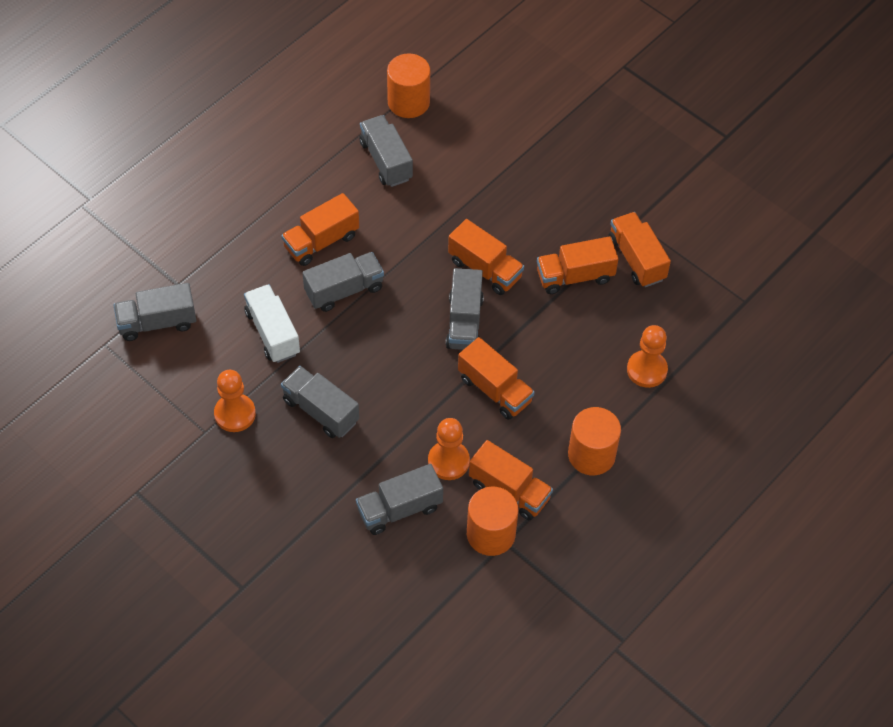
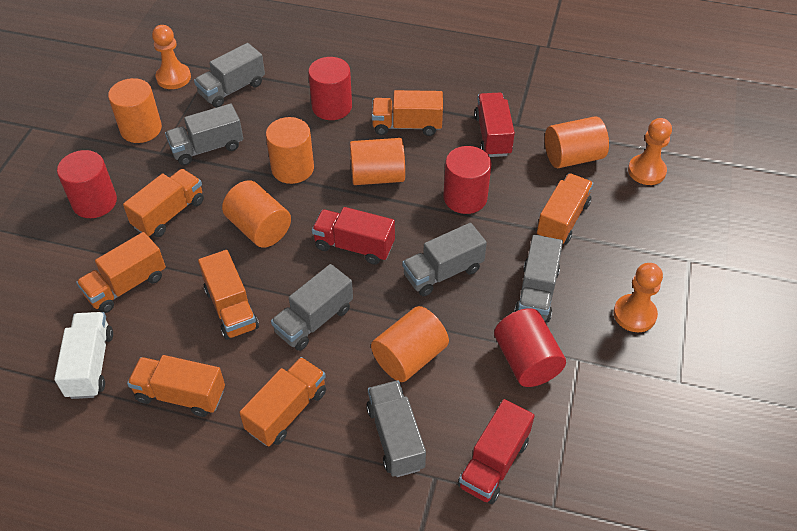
orange cylinder: [387,53,430,118] [467,487,518,556] [568,407,621,475] = 3 -> [108,78,162,143] [222,180,291,248] [266,117,314,184] [350,138,405,185] [371,306,449,382] [545,116,609,168] = 6
orange truck: [281,193,359,266] [448,219,524,295] [458,337,535,420] [469,440,553,520] [537,236,619,294] [609,212,671,287] = 6 -> [76,232,166,313] [123,169,204,237] [127,355,225,417] [198,250,259,340] [239,357,326,446] [372,90,443,136] [537,173,593,244] = 7
red cylinder: none = 0 -> [57,150,117,218] [308,57,352,120] [443,146,492,214] [494,308,566,387] = 4
red truck: none = 0 -> [312,207,395,265] [458,399,535,504] [474,93,515,157] = 3

